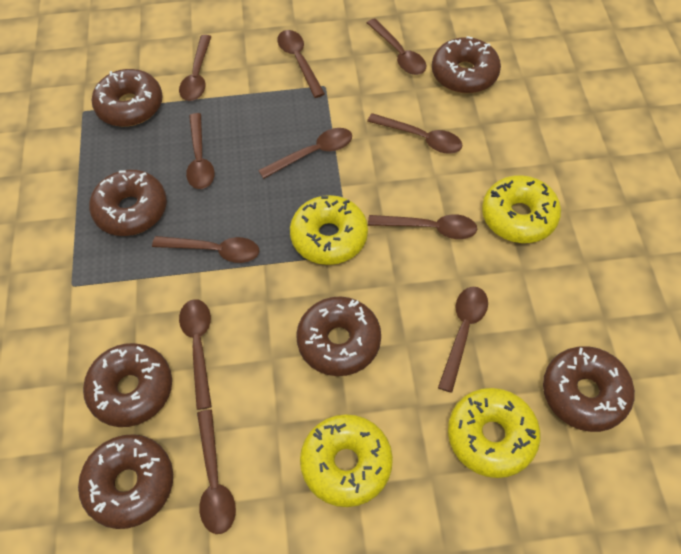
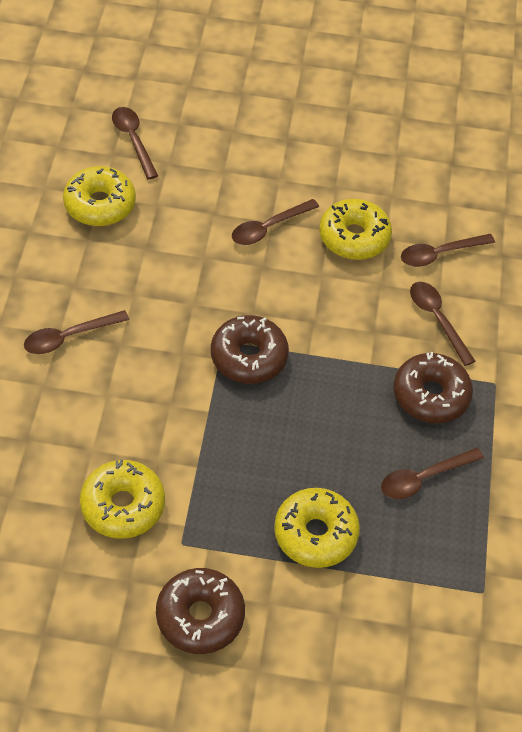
brown donut: [78,434,173,529] [83,343,172,427] [89,170,167,236] [92,69,163,127] [296,297,381,376] [432,36,501,93] [543,346,635,432] = 7 -> [156,568,245,654] [211,315,289,384] [394,352,473,423] = 3
brown spoon: [152,236,259,263] [179,35,211,101] [179,299,212,410] [186,113,215,189] [197,409,236,534] [258,128,352,179] [277,30,325,98] [367,18,426,75] [367,113,463,154] [368,214,477,239] [438,287,488,393] = 11 -> [24,310,129,354] [112,107,158,179] [232,199,319,245] [381,448,484,499] [401,234,495,267] [410,282,476,366] = 6

